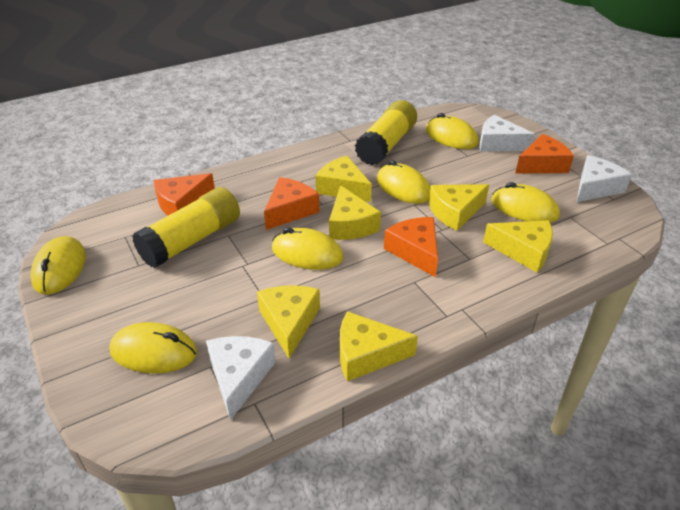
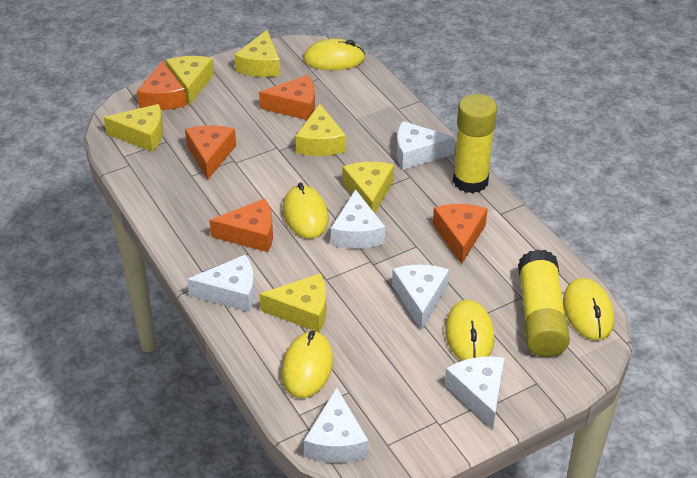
orange cheese: [154,173,215,216] [264,177,320,230] [384,217,438,278] [515,134,574,173] = 4 -> [137,61,187,110] [185,125,236,179] [209,199,273,252] [259,75,315,120] [433,204,488,264] = 5
white cheese: [206,336,276,421] [479,115,535,152] [577,155,632,202] = 3 -> [187,254,255,312] [304,387,368,463] [331,189,385,249] [392,265,449,330] [397,121,455,170] [445,356,504,429] = 6
yellow mouse: [30,236,86,295] [109,322,197,374] [272,227,344,270] [377,160,430,204] [426,113,478,149] [491,182,560,223] = 6 -> [281,331,333,398] [283,183,328,239] [303,38,366,70] [445,300,495,361] [563,278,614,340] = 5

